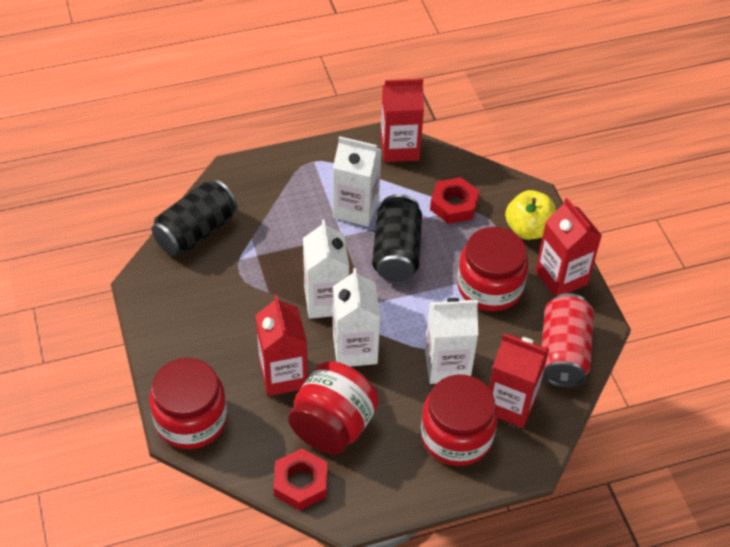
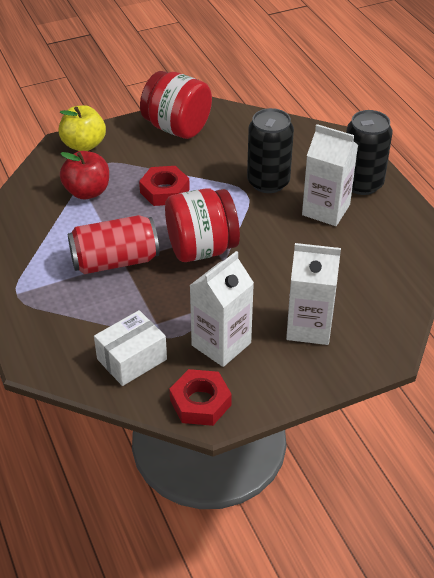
red apple: none = 0 -> [60,151,109,199] = 1
red carton: [255,295,308,396] [380,78,424,162] [489,334,549,428] [535,198,602,296] = 4 -> none = 0
red jar: [149,358,227,449] [288,362,379,455] [421,374,498,466] [457,227,528,311] = 4 -> [140,71,212,139] [165,188,240,262] = 2
white box: none = 0 -> [94,310,167,386] = 1
white carton: [303,219,349,319] [333,136,382,227] [333,268,380,366] [425,298,478,384] = 4 -> [189,251,254,367] [286,243,341,345] [302,124,358,226] = 3

